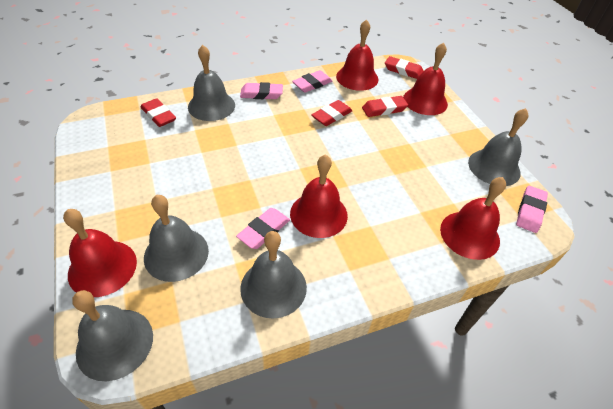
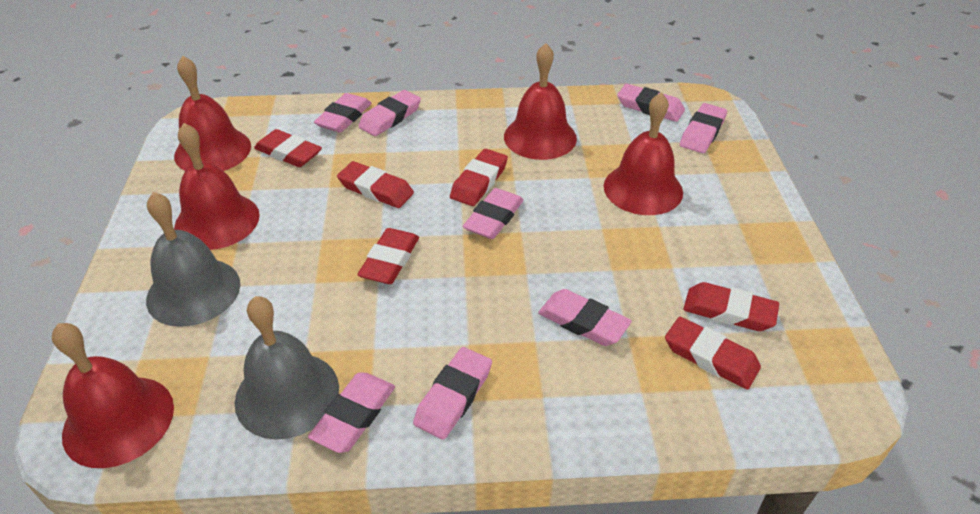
grey bell: [72,290,153,381] [144,195,209,282] [188,45,235,121] [240,231,307,319] [468,108,529,186] = 5 -> [146,192,240,327] [235,296,339,439] = 2
pink eraser: [236,208,290,249] [240,82,283,99] [292,70,333,93] [516,186,548,233] = 4 -> [308,372,395,453] [314,93,372,133] [358,90,421,136] [413,347,492,440] [463,188,524,239] [538,289,632,346] [617,84,685,122] [680,103,727,153] = 8
red eraser: [141,98,176,127] [311,100,352,126] [362,96,408,117] [385,56,423,79] = 4 -> [254,129,322,167] [337,161,414,208] [357,228,419,284] [450,149,508,206] [665,317,761,390] [684,282,779,331] = 6

